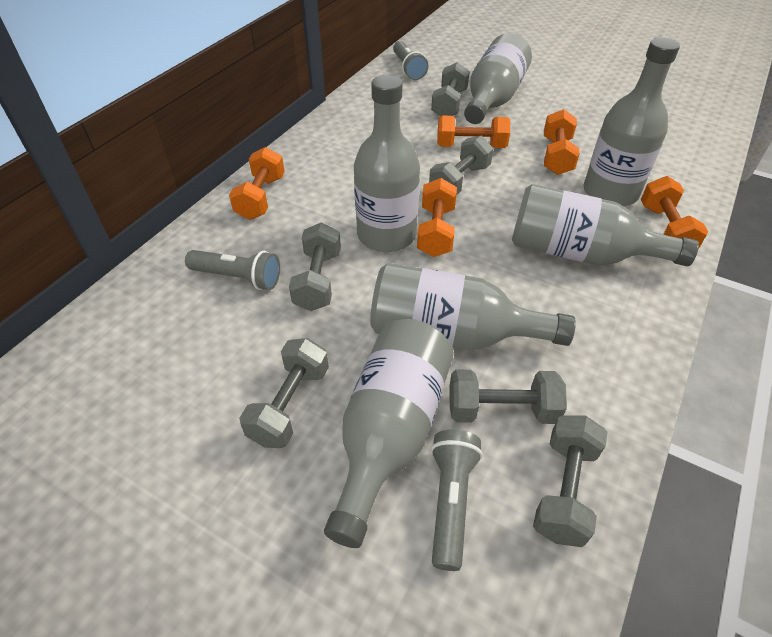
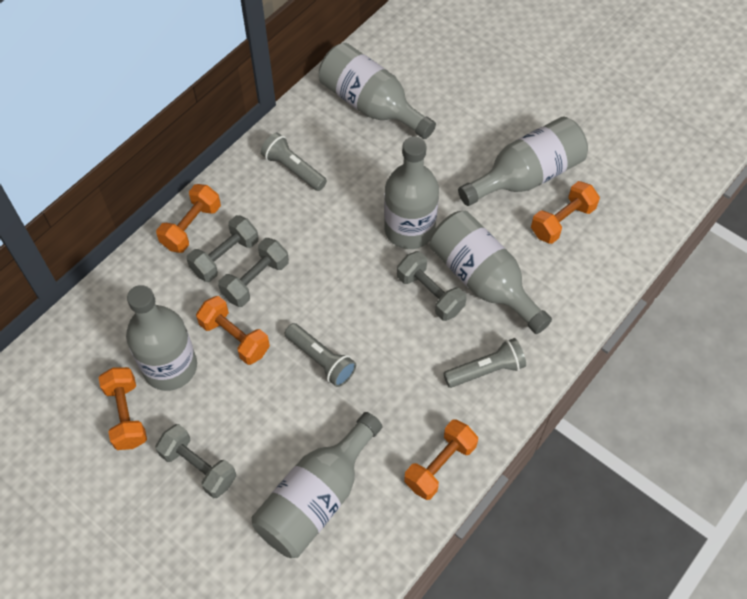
grey dumbbell: [239,338,329,448] [289,223,341,311] [429,136,494,196] [431,62,470,116] [450,370,567,424] [533,415,607,547] = 6 -> [155,424,236,498] [187,215,259,282] [218,238,289,307] [397,251,467,321] = 4

